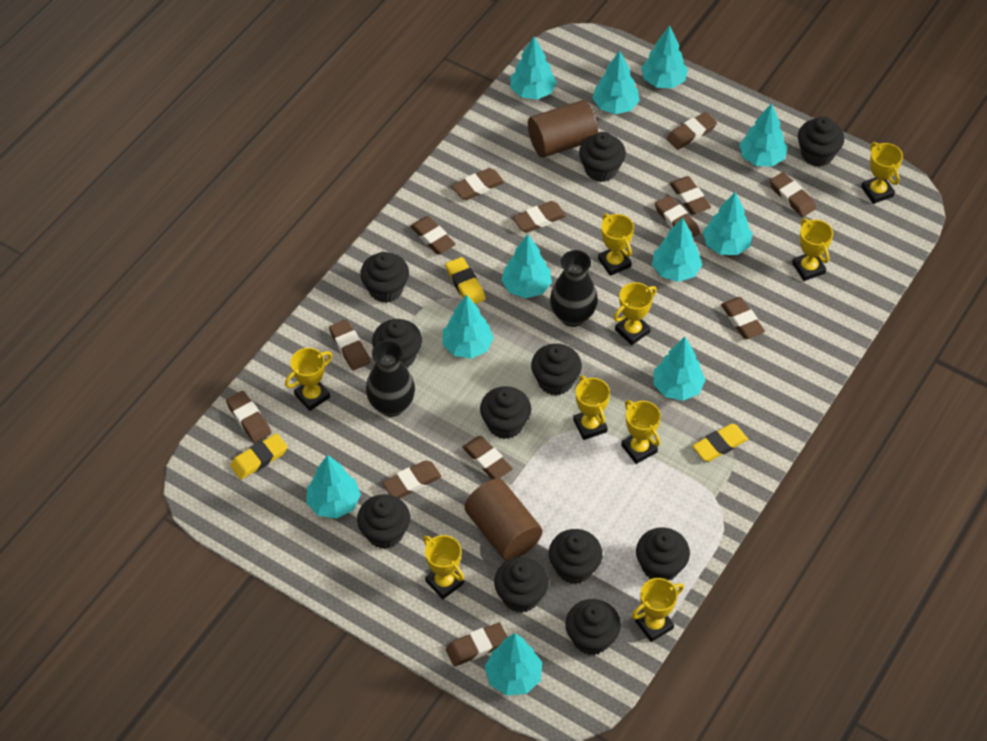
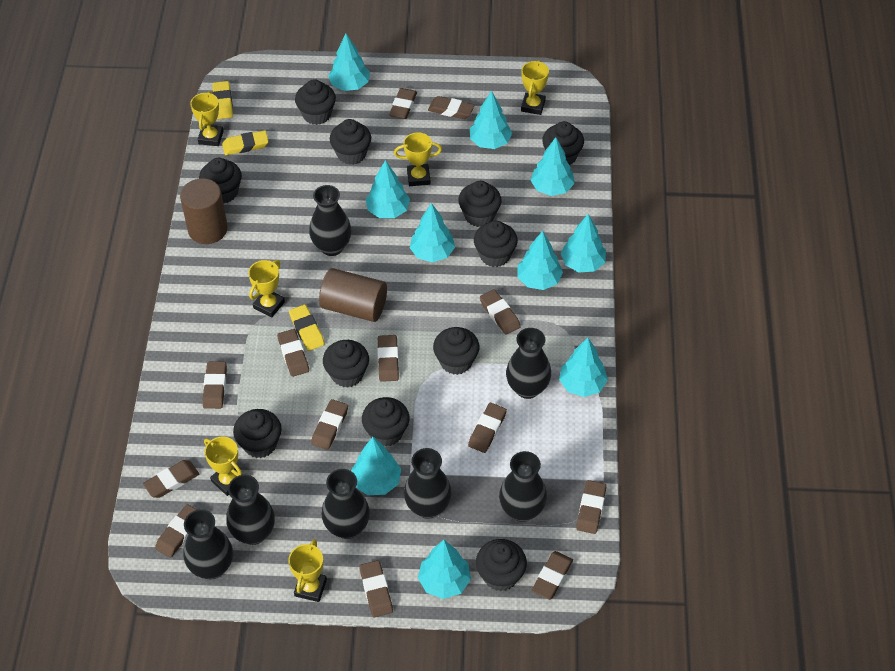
black vase: [366,340,415,417] [550,250,598,327] = 2 -> [184,509,233,579] [226,475,275,545] [309,185,352,256] [321,469,370,539] [404,448,452,519] [499,451,547,522] [506,328,551,399] = 7
turquoise tree: [306,455,361,519] [442,294,494,359] [485,633,542,695] [501,234,552,298] [510,37,557,100] [592,51,640,114] [641,25,688,88] [652,217,702,282] [653,337,705,401] [703,192,753,255] [739,103,788,167] = 11 -> [328,34,370,91] [351,437,401,495] [366,160,410,218] [410,203,455,262] [418,540,471,599] [470,91,512,149] [517,231,563,290] [530,137,575,196] [559,338,608,397] [561,214,606,272] = 10
yellow trophy: [285,348,332,411] [423,535,464,599] [573,375,610,440] [598,213,634,276] [614,282,657,345] [621,400,661,464] [632,578,684,642] [792,218,833,281] [861,142,903,204] = 9 -> [190,91,224,146] [204,437,243,496] [248,260,285,317] [288,539,327,602] [394,132,442,186] [521,60,549,115] = 6

